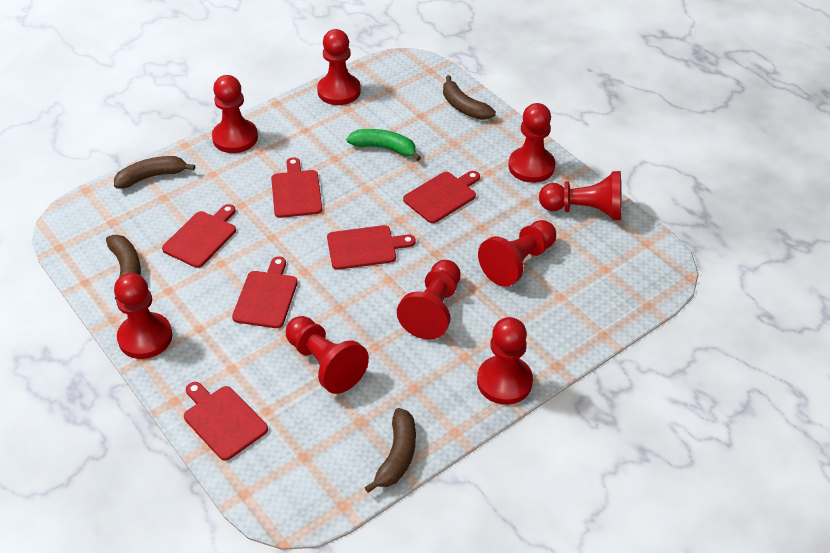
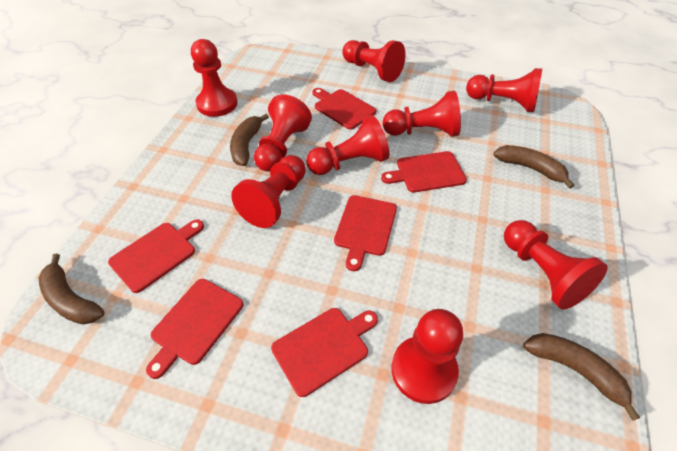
green banana: [347,129,421,161] = 1 -> none = 0

